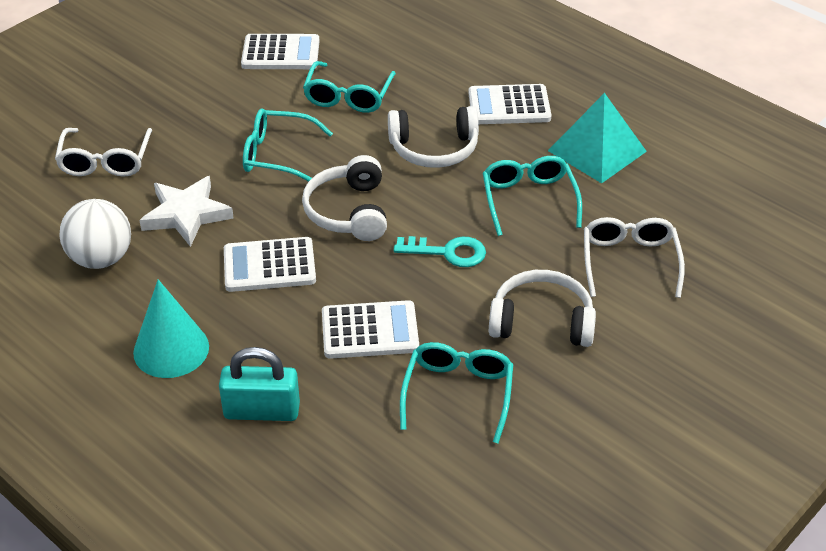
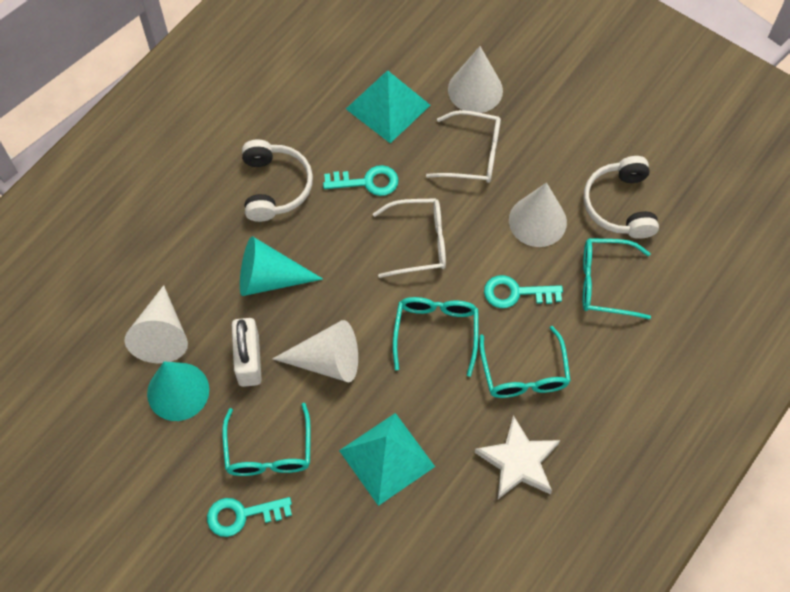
turquoise cone: [133,279,209,378] = 1 -> [147,361,209,421] [240,236,323,296] = 2
turquoise key: [394,236,486,267] = 1 -> [207,497,292,537] [323,165,399,196] [484,275,563,308] = 3
turquoise padlock: [219,347,300,421] = 1 -> none = 0
turquoise pyramid: [548,93,647,183] = 1 -> [339,413,435,506] [346,71,430,143] = 2
white ball: [59,199,131,269] = 1 -> none = 0
white calculator: [224,237,316,292] [241,34,320,69] [322,300,419,359] [468,84,552,124] = 4 -> none = 0
white cone: none = 0 -> [124,285,188,363] [272,320,358,383] [448,46,503,113] [509,183,567,247] = 4
white headphones: [302,155,387,241] [388,106,479,168] [489,270,596,347] = 3 -> [242,140,313,222] [584,156,659,239] = 2
white padlock: none = 0 -> [232,318,262,387] = 1

